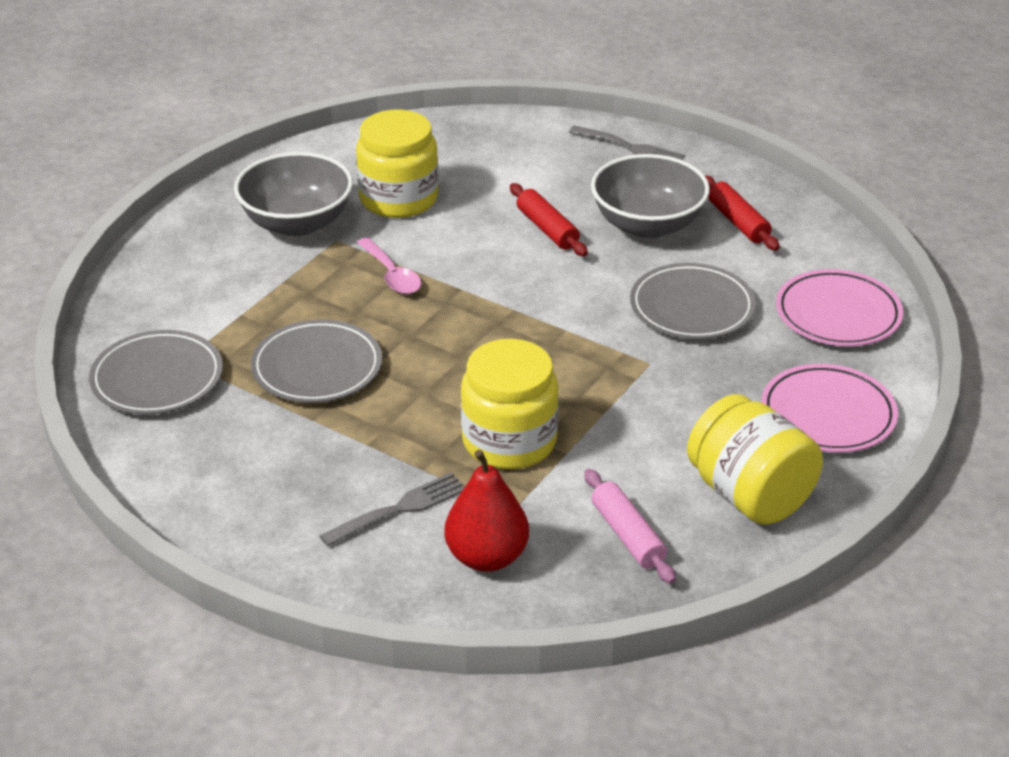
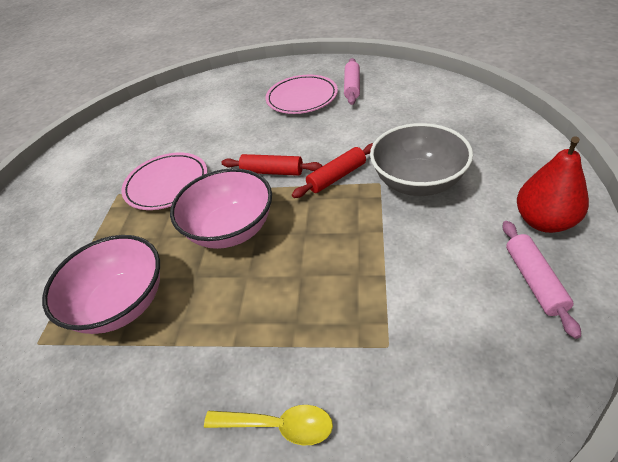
grey bowl: [234,152,353,237] [591,154,710,239] = 2 -> [370,123,473,196] = 1
grey fork: [320,472,465,546] [569,126,685,160] = 2 -> none = 0
grey plate: [89,330,223,414] [251,320,382,403] [630,263,756,339] = 3 -> none = 0
pink bowl: none = 0 -> [42,235,160,334] [170,168,272,249] = 2
pink rolling pin: [584,469,676,584] = 1 -> [344,58,360,105] [503,221,581,339] = 2
pink spoon: [357,237,421,294] = 1 -> none = 0
yellow jar: [356,109,439,218] [461,339,559,469] [687,394,823,525] = 3 -> none = 0
yellow spoon: none = 0 -> [204,405,333,445] = 1

